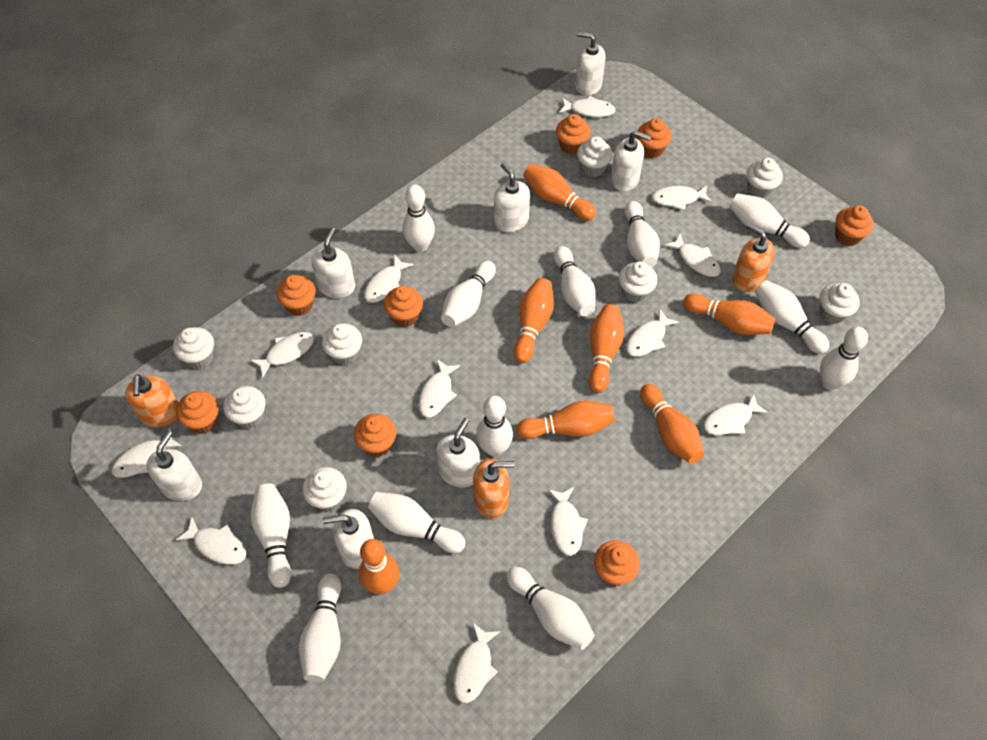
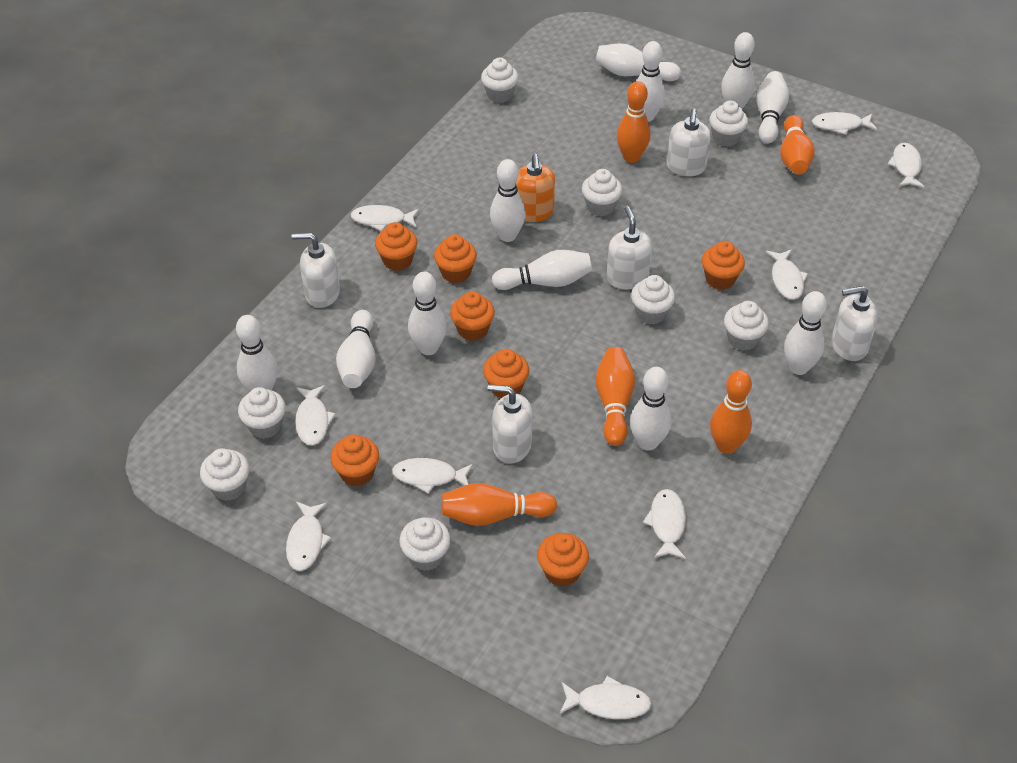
orange bowling pin: [359,539,399,594] [513,278,554,363] [516,401,615,439] [523,164,596,221] [588,304,624,393] [640,384,704,464] [683,293,775,335] = 7 -> [441,483,557,526] [595,347,635,446] [617,81,651,163] [710,370,752,454] [780,115,815,174] = 5
orange cupcake: [176,391,219,434] [276,275,316,316] [354,414,396,457] [384,286,423,327] [556,114,591,154] [594,540,640,586] [637,118,672,159] [835,205,874,246] = 8 -> [330,434,379,487] [375,222,417,271] [434,234,477,283] [450,291,495,341] [483,349,529,399] [537,533,589,587] [702,241,745,290] = 7
orange soap dispenser: [125,374,179,427] [473,459,515,518] [732,224,775,292] = 3 -> [516,154,555,222] = 1
white bowling pin: [251,484,291,588] [299,574,341,683] [368,492,465,553] [402,185,435,252] [441,261,496,327] [476,396,513,456] [506,567,594,650] [554,246,596,316] [624,201,660,268] [729,193,810,248] [755,280,829,354] [820,327,868,390] = 12 -> [236,315,277,392] [336,310,375,388] [408,272,447,355] [490,159,526,242] [492,250,592,290] [595,43,681,81] [630,367,671,451] [637,41,665,122] [721,32,755,109] [756,71,789,143] [784,291,827,375] = 11
white fish: [111,428,183,478] [176,517,246,565] [250,332,314,378] [364,254,414,303] [418,359,460,417] [453,623,501,703] [547,487,588,556] [559,96,615,117] [626,309,679,357] [652,186,712,210] [664,234,721,277] [703,393,769,435] = 12 -> [286,502,331,571] [295,385,336,446] [351,205,419,231] [392,458,473,494] [560,676,652,719] [643,489,686,559] [766,249,808,300] [812,112,877,135] [888,143,924,188] = 9
white soap dispenser: [146,431,202,501] [312,227,355,298] [323,509,374,569] [436,418,480,488] [494,163,530,232] [575,32,606,96] [611,131,651,192] = 7 -> [292,233,340,308] [488,385,532,464] [606,206,652,289] [667,109,711,176] [831,286,878,361] = 5

